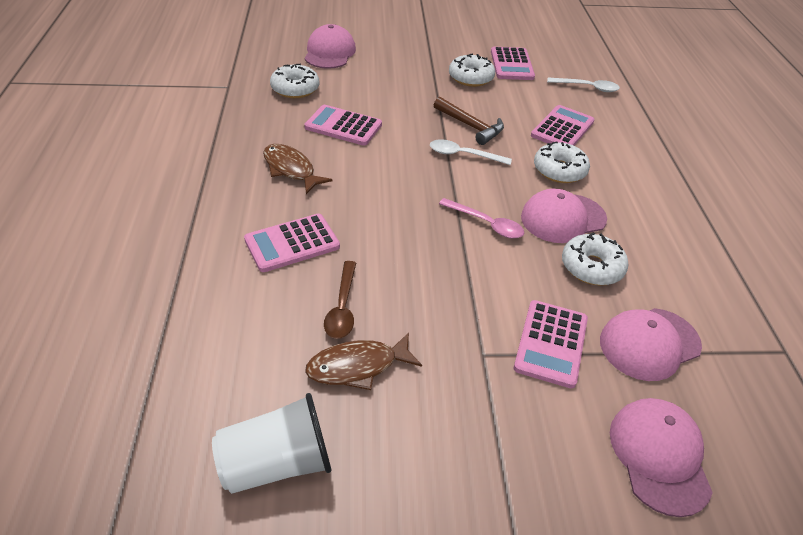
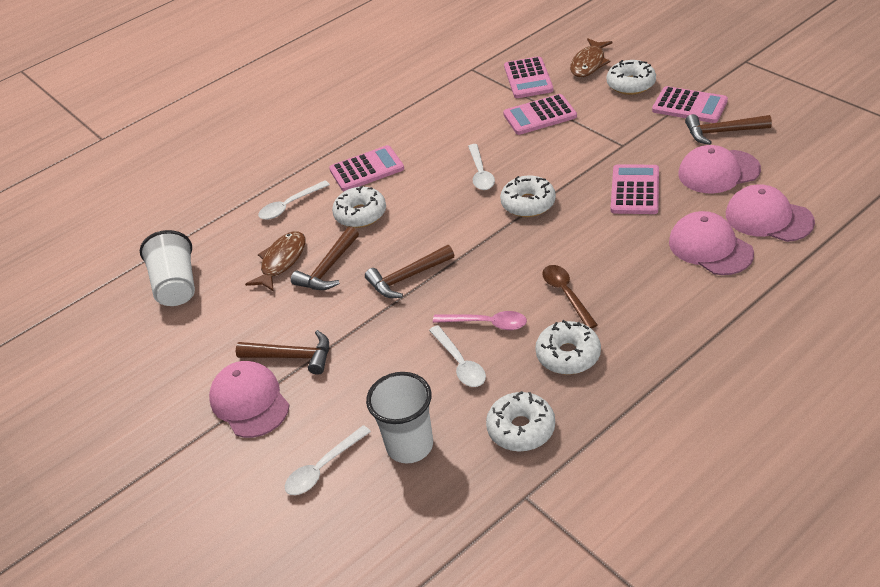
brown hammer: [434,97,504,145] = 1 -> [236,330,329,375] [291,226,359,290] [365,245,454,298] [685,114,772,145] = 4
white cup: [212,393,331,494] = 1 -> [140,230,195,306] [366,372,433,463] = 2
white donut: [270,64,319,98] [449,54,495,87] [534,142,590,183] [562,232,629,285] = 4 -> [332,186,386,228] [486,391,555,451] [500,175,556,217] [535,320,601,375] [606,60,656,95] = 5
white spoon: [430,139,512,165] [547,78,620,92] = 2 -> [258,181,330,220] [285,425,371,495] [429,325,486,387] [468,144,495,190] = 4

